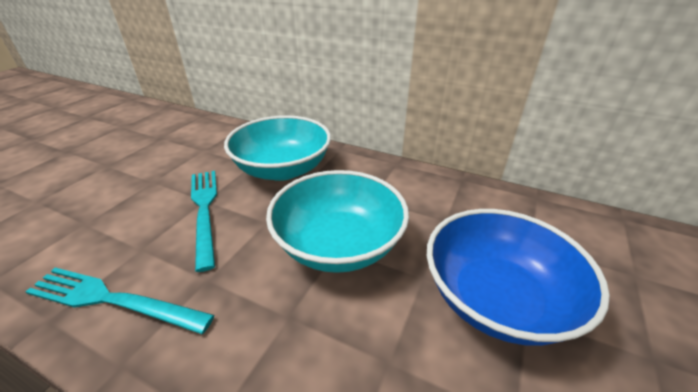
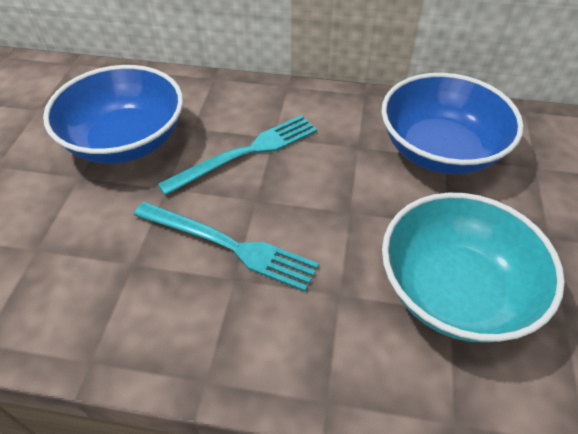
blue bowl: [427,209,610,346] = 1 -> [43,65,183,164] [381,73,524,174] = 2
turquoise bowl: [224,115,331,181] [266,170,409,273] = 2 -> [382,193,565,343] = 1

